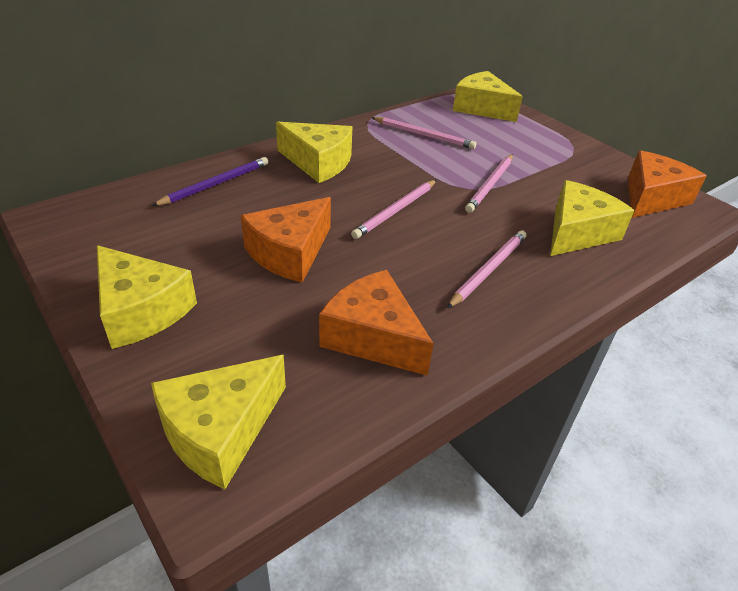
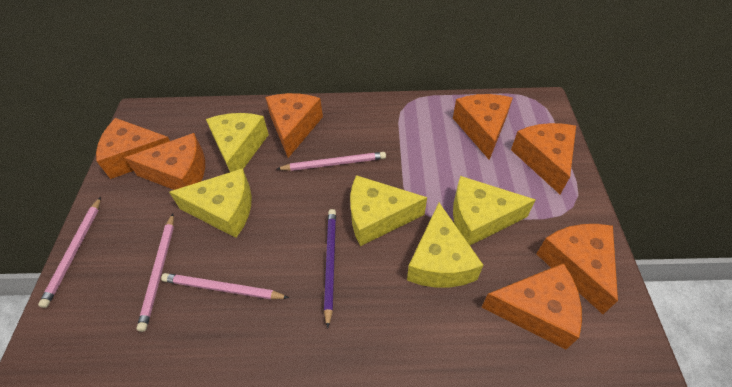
orange cheese: [241,197,331,283] [319,270,434,376] [628,150,707,218] = 3 -> [96,118,170,179] [125,133,205,190] [265,93,323,158] [453,94,513,160] [481,263,582,349] [511,123,576,194] [537,224,618,314] = 7

